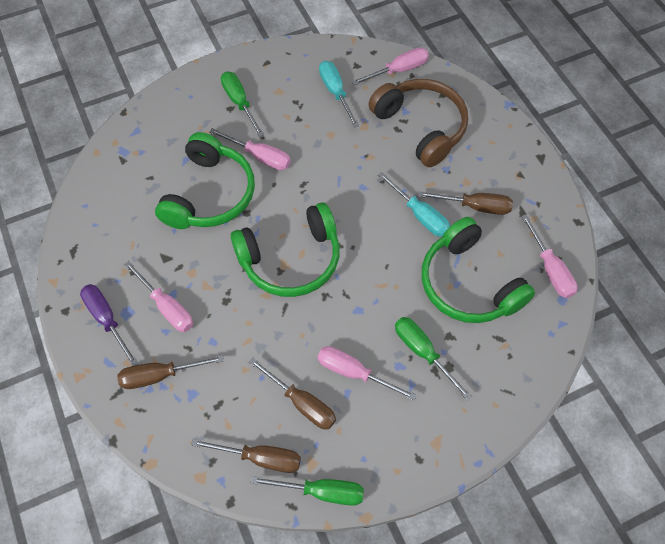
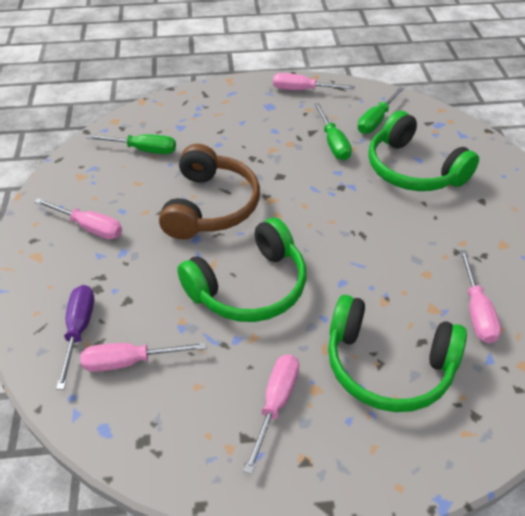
brown screwdriver: [117,355,224,389] [191,439,301,473] [249,358,336,429] [418,191,513,215] = 4 -> none = 0
turquoise screwdriver: [319,61,359,128] [378,172,450,237] = 2 -> none = 0

